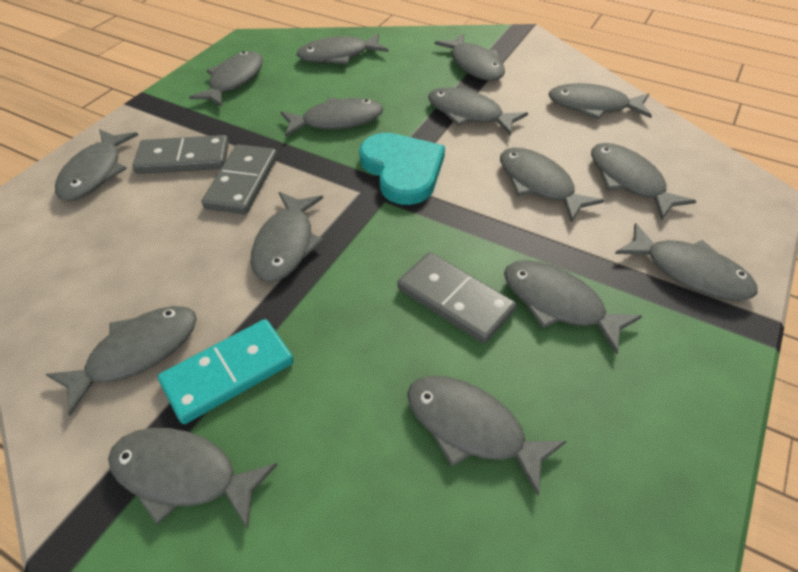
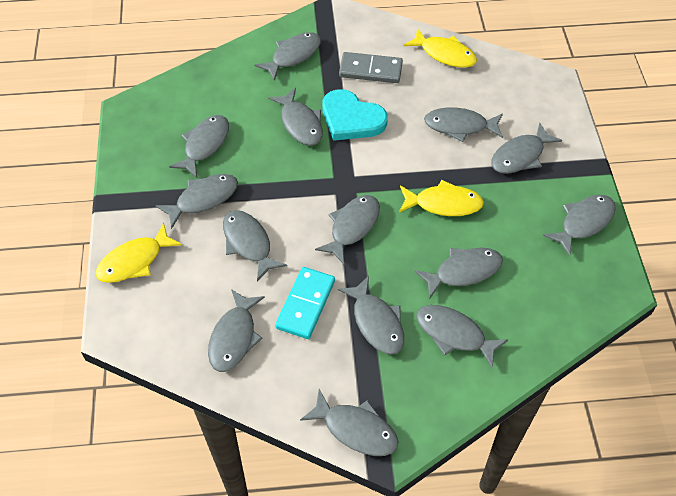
grey domino: [133,135,229,174] [202,144,278,214] [397,252,516,343] = 3 -> [339,52,403,83] = 1
grey fish: [46,306,197,416] [55,129,138,201] [108,428,277,529] [189,51,263,107] [251,192,324,282] [280,98,383,137] [297,33,388,64] [407,376,566,496] [428,87,528,136] [435,33,505,81] [500,147,604,223] [504,260,642,354] [548,83,652,120] [591,143,696,220] [615,223,758,301] = 15 -> [156,174,238,229] [169,115,229,178] [208,289,265,372] [223,210,287,281] [254,32,321,81] [268,88,323,146] [300,389,398,456] [315,195,380,264] [338,276,404,355] [414,248,503,299] [416,305,508,368] [424,107,503,142] [491,123,562,174] [543,195,616,257] = 14
yellow fish: none = 0 -> [95,223,182,283] [399,180,484,216] [404,28,477,68] = 3

